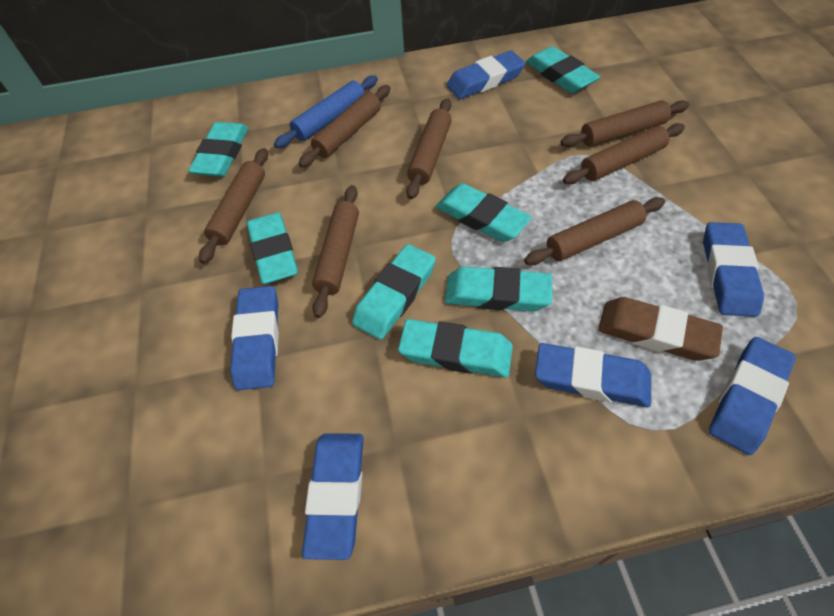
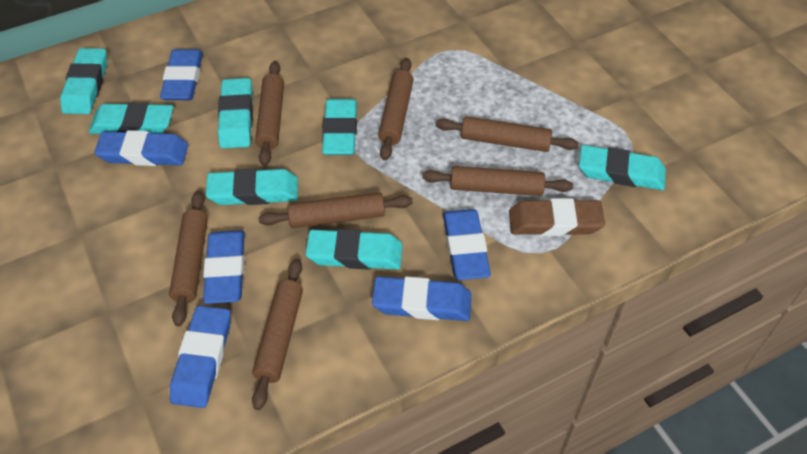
blue rolling pin: [274,75,378,148] = 1 -> none = 0

